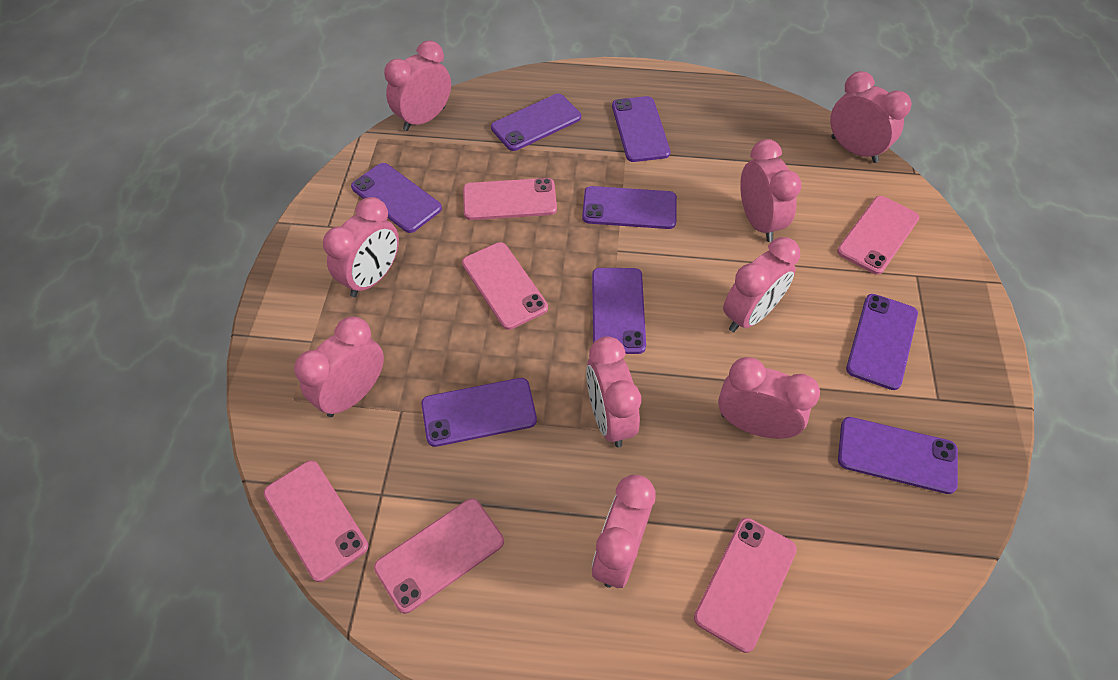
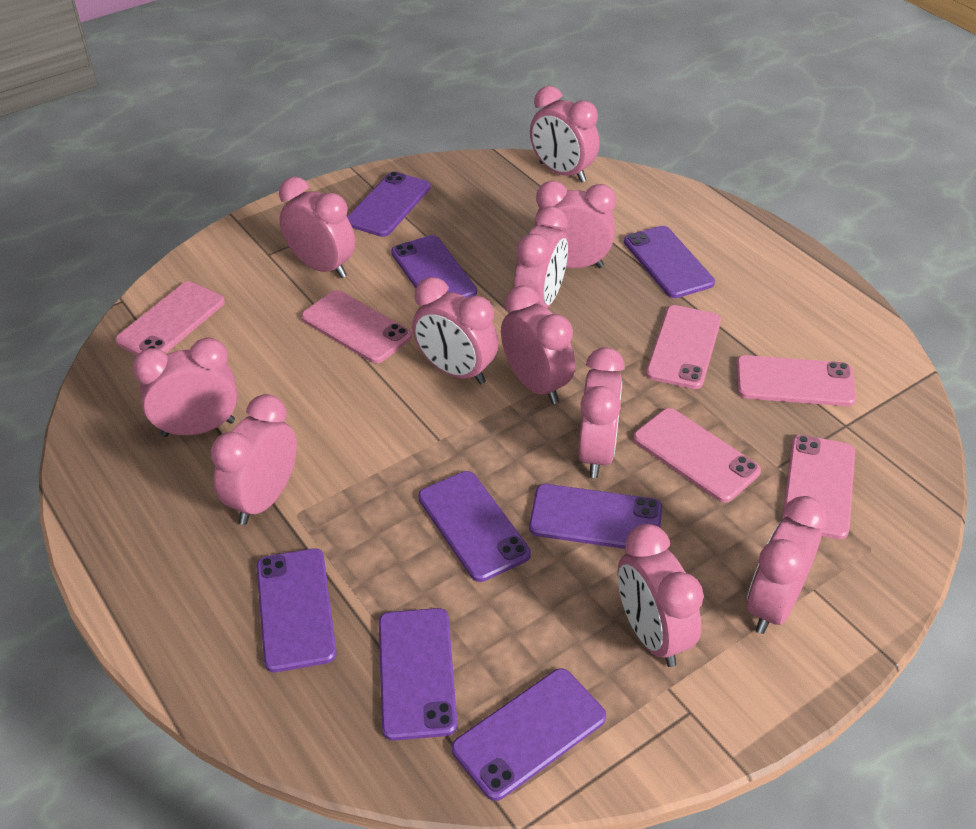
pink clock: [294,316,384,417] [323,197,399,297] [384,40,451,131] [586,336,641,447] [592,475,656,588] [718,357,820,439] [723,237,800,332] [740,139,801,242] [830,71,912,163] = 9 -> [133,337,238,437] [211,394,297,525] [279,177,355,278] [412,277,498,384] [501,285,575,404] [514,206,568,309] [530,86,599,183] [534,181,616,268] [578,347,625,478] [617,524,704,667] [747,496,827,634] = 11

